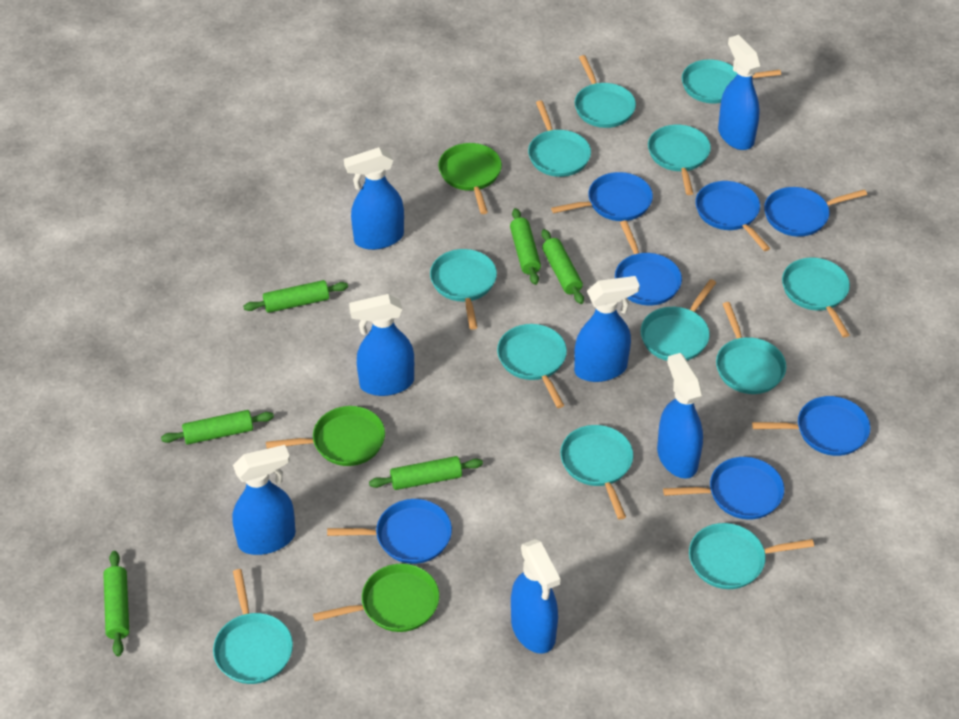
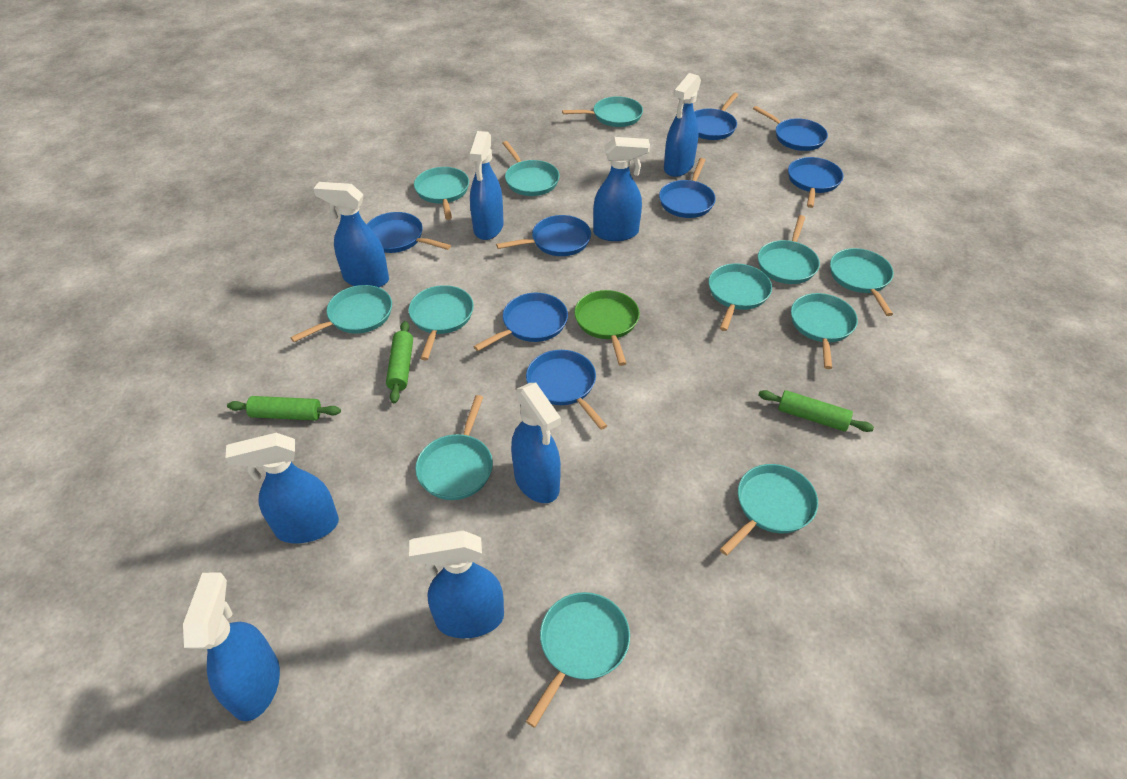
blue pan: [327,499,452,564] [551,172,653,221] [615,220,682,305] [663,457,784,520] [695,181,770,251] [752,396,871,456] [764,187,867,237] = 7 -> [367,212,451,253] [473,293,568,351] [496,215,591,256] [526,350,607,430] [659,158,716,218] [694,93,738,140] [753,106,828,151] [788,157,843,208] = 8
blue spray bottle: [232,445,296,555] [344,147,404,250] [349,294,414,396] [511,539,560,654] [574,276,640,382] [657,353,703,479] [718,35,761,150] = 7 -> [183,572,280,721] [225,433,339,543] [313,182,389,287] [409,530,504,638] [469,131,504,240] [511,383,561,503] [593,137,650,241] [664,73,701,177] = 8
green pan: [266,406,385,466] [313,564,439,632] [438,143,502,214] = 3 -> [574,290,640,366] = 1
green rolling pin: [103,551,129,656] [161,410,274,445] [243,280,348,313] [369,456,483,490] [510,208,541,285] [541,229,584,304] = 6 -> [227,396,341,421] [386,321,413,403] [758,390,874,432] = 3

